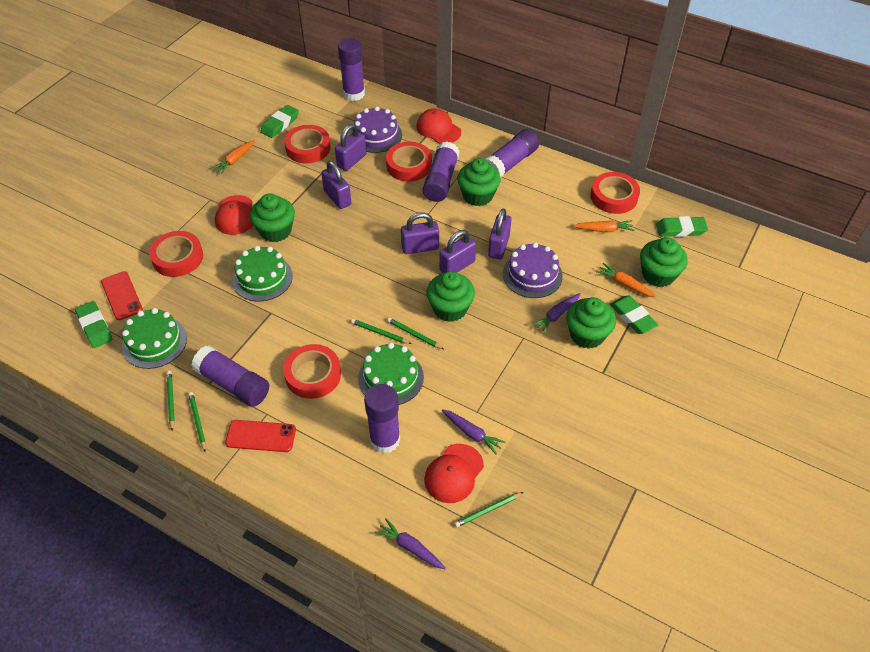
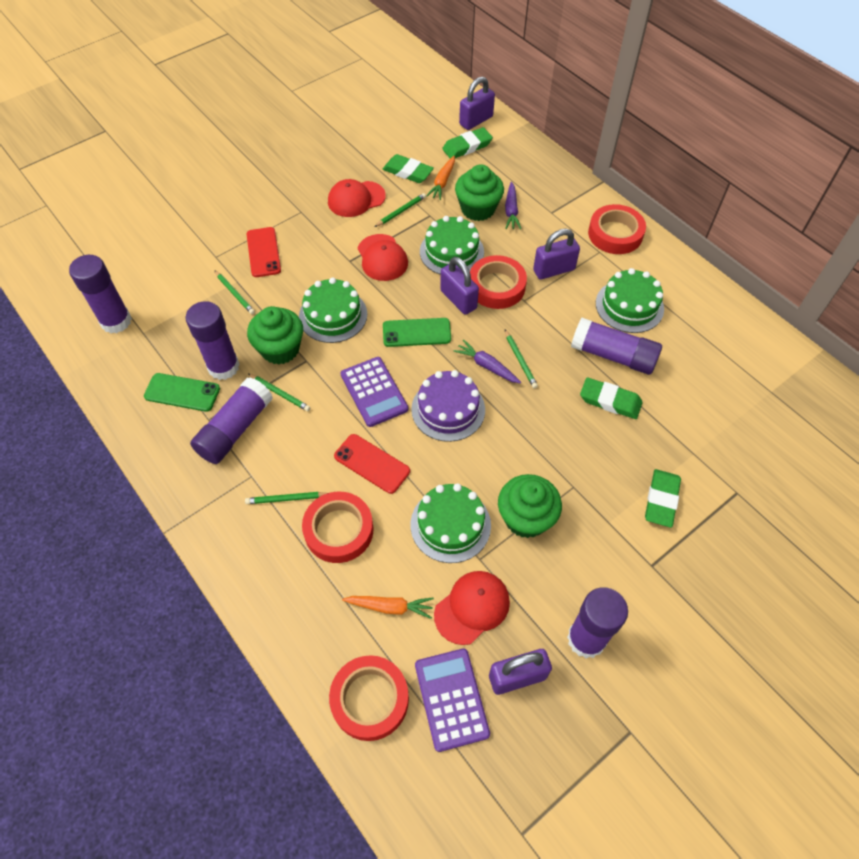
green cake: [122,308,187,369] [232,246,293,302] [358,343,424,405] = 3 -> [299,277,367,343] [410,484,491,563] [420,216,484,275] [596,268,664,333] = 4
green cupcake: [250,193,295,242] [426,271,475,322] [457,158,501,206] [566,297,616,349] [640,237,688,287] = 5 -> [247,306,303,365] [455,164,504,221] [498,474,562,538] = 3
green phone: none = 0 -> [144,373,220,412] [383,318,451,347] = 2
orange carrot: [212,140,255,174] [573,220,635,232] [596,263,656,297] = 3 -> [342,596,434,619] [426,156,455,200] = 2
purple cake: [351,106,402,153] [503,242,563,298] = 2 -> [411,370,485,442] = 1
purple calculator: none = 0 -> [341,357,408,427] [415,649,490,752] = 2
purple carrot: [375,518,446,569] [441,409,506,454] [532,293,581,334] = 3 -> [454,340,521,384] [505,182,521,229] = 2
purple padlock: [321,161,351,209] [335,124,366,171] [401,213,439,254] [439,230,476,273] [488,209,511,259] = 5 -> [440,257,479,315] [459,77,495,130] [489,649,552,695] [533,229,580,280] = 4
red tape: [149,231,203,277] [283,344,341,399] [284,125,331,163] [386,142,432,182] [590,172,640,214] = 5 -> [302,492,374,563] [329,655,409,741] [470,255,527,309] [588,204,646,254] = 4

